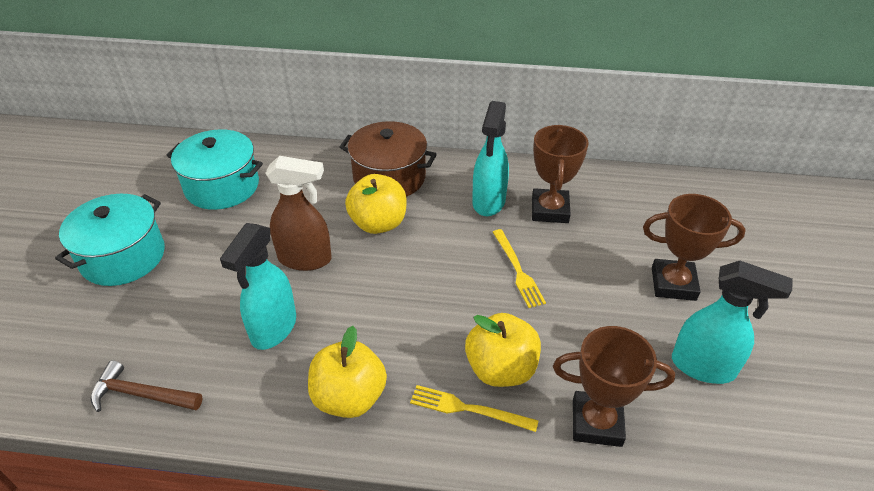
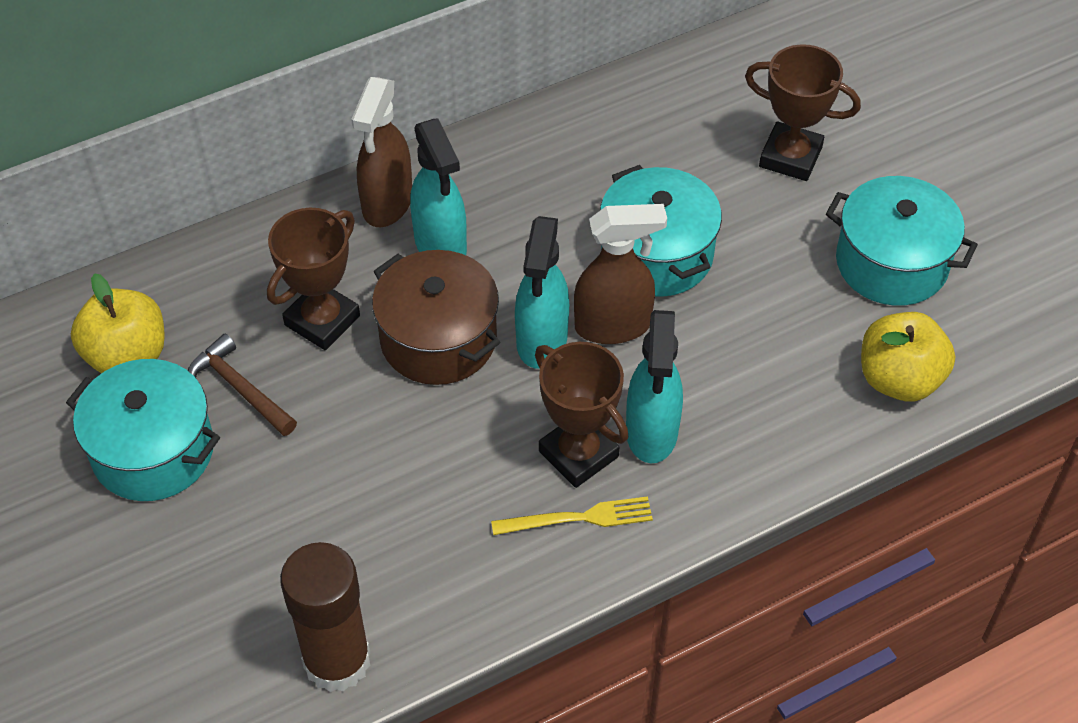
brown glue stick: none = 0 -> [280,542,370,692] = 1
brown spray bottle: [265,156,332,271] = 1 -> [351,77,412,227] [574,204,667,344] = 2
turquoise pot: [55,194,165,286] [166,129,263,210] = 2 -> [66,359,220,501] [600,165,722,297] [826,176,978,306] = 3
yellow apple: [308,326,387,418] [345,174,407,234] [465,313,541,387] = 3 -> [71,273,165,373] [861,312,955,402] = 2
yellow fork: [410,385,539,432] [493,229,546,308] = 2 -> [491,496,653,535] = 1

